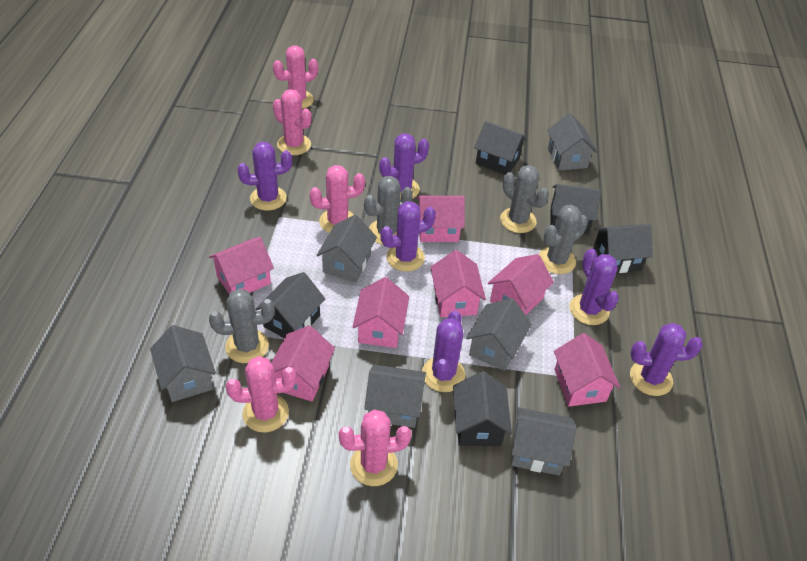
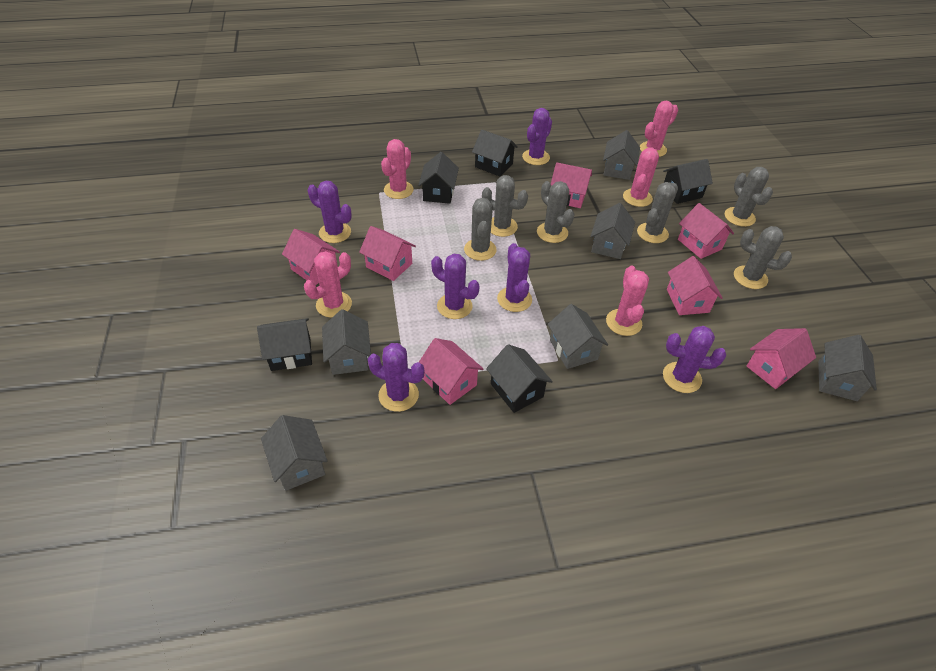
grey cactus: [209,289,275,363] [364,176,413,245] [500,165,549,233] [539,205,588,274] = 4 -> [464,198,497,261] [482,175,528,237] [537,181,575,243] [637,182,678,243] [725,167,773,227] [734,226,792,289] = 6

